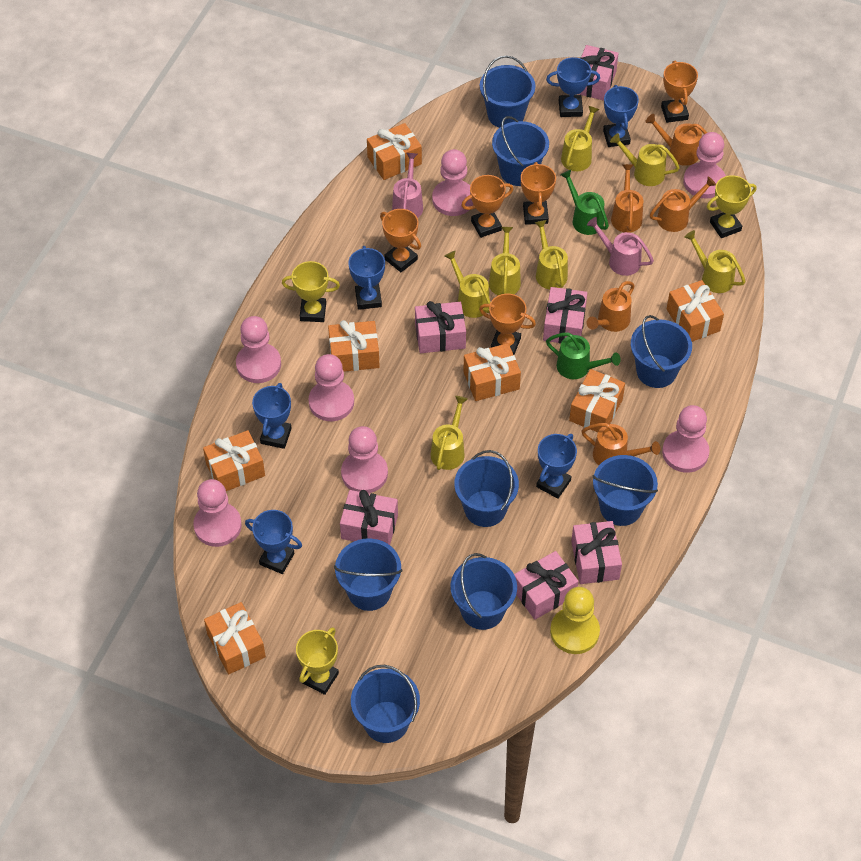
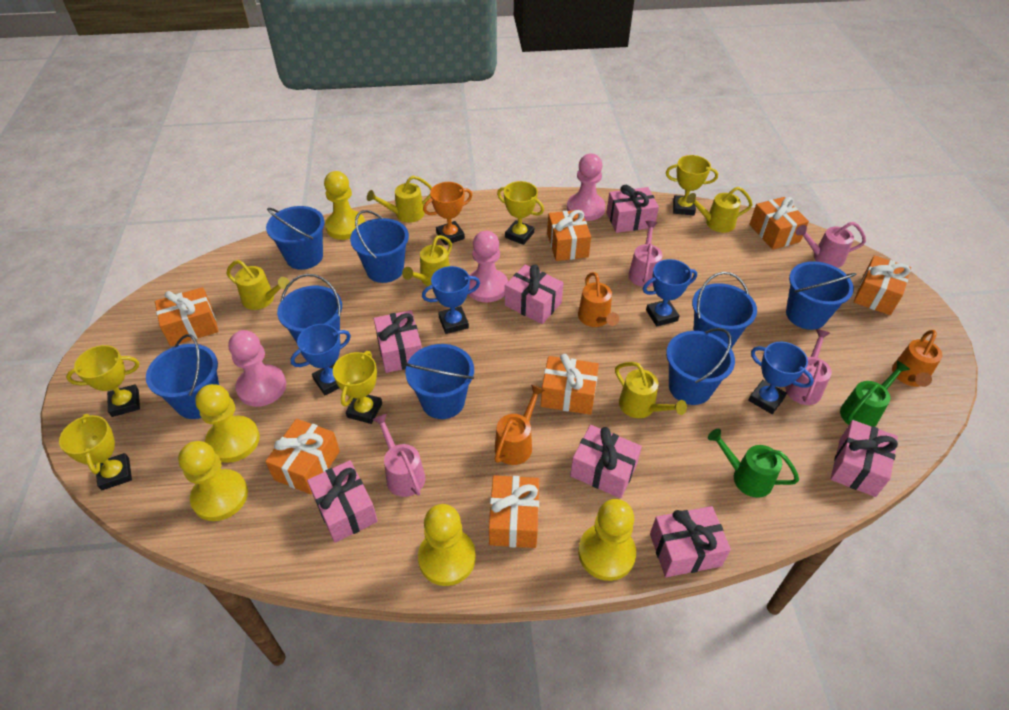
blue trophy: [245,510,302,574] [252,383,292,449] [349,246,385,310] [536,434,577,499] [546,57,600,117] [603,85,639,147] = 6 -> [290,324,351,396] [422,266,480,334] [643,259,697,326] [748,342,814,414] = 4
orange trophy: [380,209,421,272] [461,175,513,238] [479,294,536,355] [521,162,556,225] [661,61,698,123] = 5 -> [423,182,472,245] = 1
orange watering can: [582,423,660,465] [587,281,635,332] [611,164,643,233] [645,114,707,166] [650,176,716,232] = 5 -> [495,385,545,465] [578,272,619,327] [892,330,942,387] = 3
pink gift: [340,490,398,545] [415,301,466,353] [514,551,579,620] [543,287,587,344] [571,521,622,584] [579,45,619,101] = 6 -> [307,460,378,543] [374,310,422,373] [505,264,563,324] [570,425,642,498] [607,185,659,233] [650,506,731,577] [830,420,898,497] = 7
pink pawn: [193,479,242,547] [236,316,281,383] [308,354,354,421] [341,426,388,493] [432,149,473,216] [662,405,710,473] [683,132,726,199] = 7 -> [229,330,286,407] [468,231,508,302] [567,154,606,221] = 3
pink watering can: [392,153,423,218] [587,217,654,276] = 2 -> [372,414,425,497] [628,221,663,287] [785,329,832,405] [796,222,866,268] = 4
yellow pawn: [550,587,600,654] = 1 -> [178,441,248,521] [195,384,260,463] [324,171,365,240] [418,504,476,586] [578,499,636,581] = 5
yellow trophy: [282,261,340,322] [296,627,339,695] [707,175,756,238] = 3 -> [59,414,132,491] [66,345,140,417] [333,351,382,424] [497,181,544,245] [666,155,718,216] = 5
yellow watering can: [431,396,468,470] [445,251,491,318] [489,227,521,295] [535,220,568,289] [561,106,600,171] [610,133,680,186] [684,230,746,293] = 7 -> [226,260,290,310] [367,175,432,223] [402,235,452,286] [615,362,687,418] [686,187,753,233] = 5

